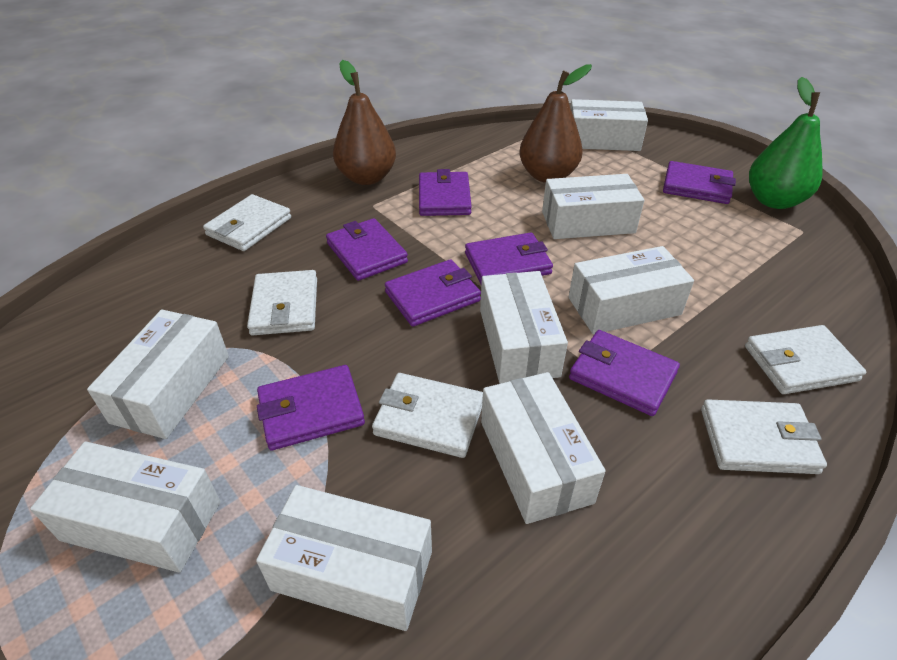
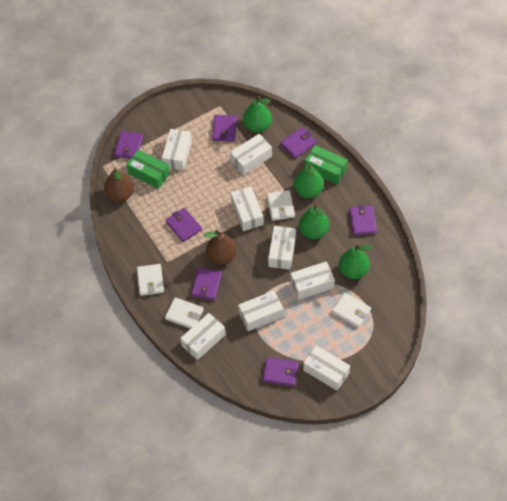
green box: none = 0 -> [126,149,170,189] [305,145,347,184] = 2
green pear: [749,77,823,209] = 1 -> [243,96,272,133] [294,164,324,198] [299,205,329,239] [339,244,372,279] = 4
white wallet: [203,194,291,251] [247,270,317,335] [372,373,483,458] [701,399,827,474] [745,325,866,394] = 5 -> [137,264,164,296] [165,297,204,329] [267,190,295,221] [332,293,371,328] = 4

